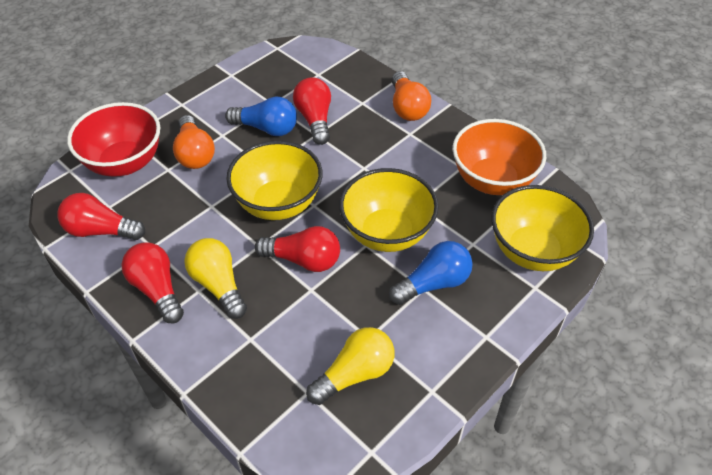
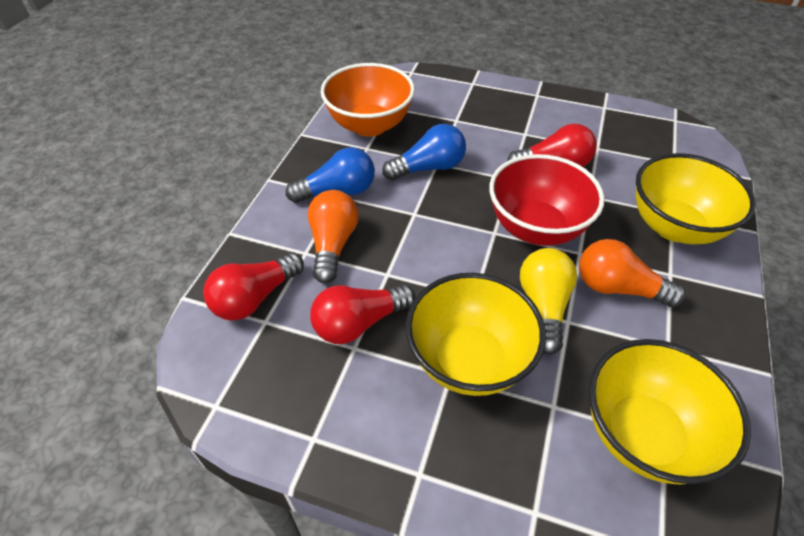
red light bulb: [57,193,145,240] [121,243,184,324] [255,226,340,272] [293,77,331,145] = 4 -> [203,253,304,321] [310,284,415,344] [507,124,597,167] = 3
yellow light bulb: [184,238,247,319] [306,327,395,405] = 2 -> [520,248,577,355] = 1

